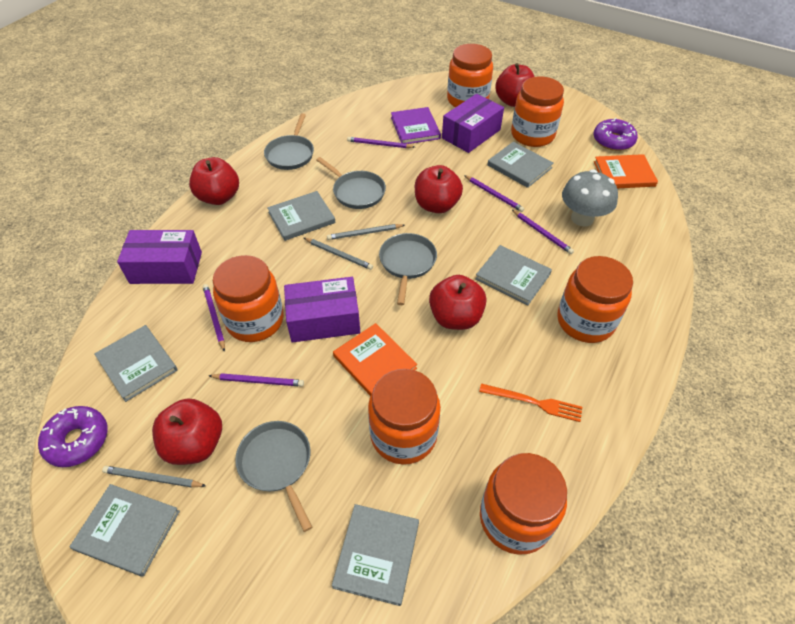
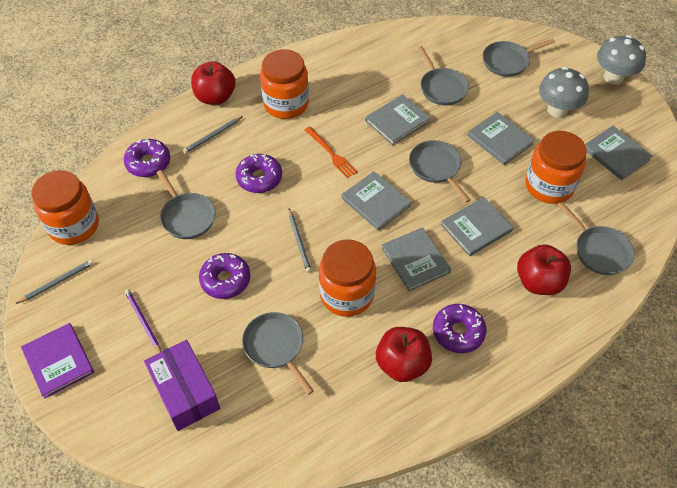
grey mushroom: [562,169,618,227] = 1 -> [539,67,589,118] [597,35,646,84] = 2
grey pan: [235,421,312,532] [264,113,314,170] [316,157,386,209] [379,233,437,305] = 4 -> [157,170,215,239] [242,312,314,395] [409,140,470,203] [417,46,469,105] [483,38,555,77] [558,202,634,275] = 6
orange book: [333,323,417,396] [594,154,658,188] = 2 -> none = 0
orange jar: [213,255,284,342] [368,369,441,465] [447,44,493,107] [480,453,567,555] [511,76,564,147] [557,256,633,343] = 6 -> [32,170,99,245] [260,49,309,119] [319,239,376,317] [525,131,587,204] = 4
purple box: [117,230,202,284] [284,277,360,343] [442,94,504,153] = 3 -> [144,340,220,431] = 1
purple donut: [38,406,108,467] [594,118,638,151] = 2 -> [124,139,170,177] [199,253,250,299] [236,154,282,193] [433,304,487,353] = 4
purple pencil: [203,284,225,352] [209,373,304,387] [347,137,415,148] [464,175,524,212] [512,210,574,254] = 5 -> [125,289,161,353] = 1
red apple: [152,399,222,465] [189,157,239,205] [415,165,463,213] [429,275,487,330] [495,63,534,107] = 5 -> [191,61,236,105] [376,327,432,382] [517,244,571,295] = 3

